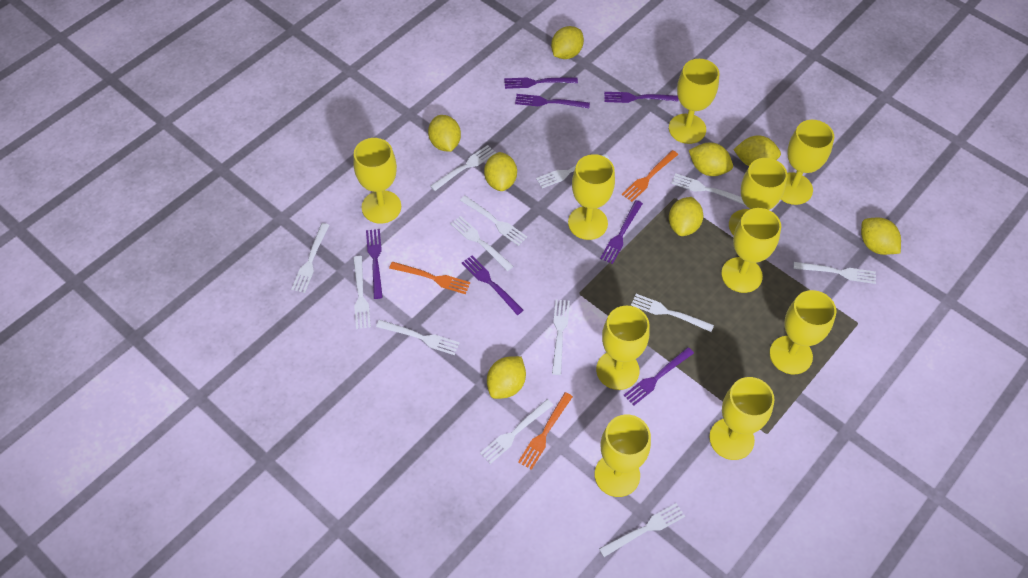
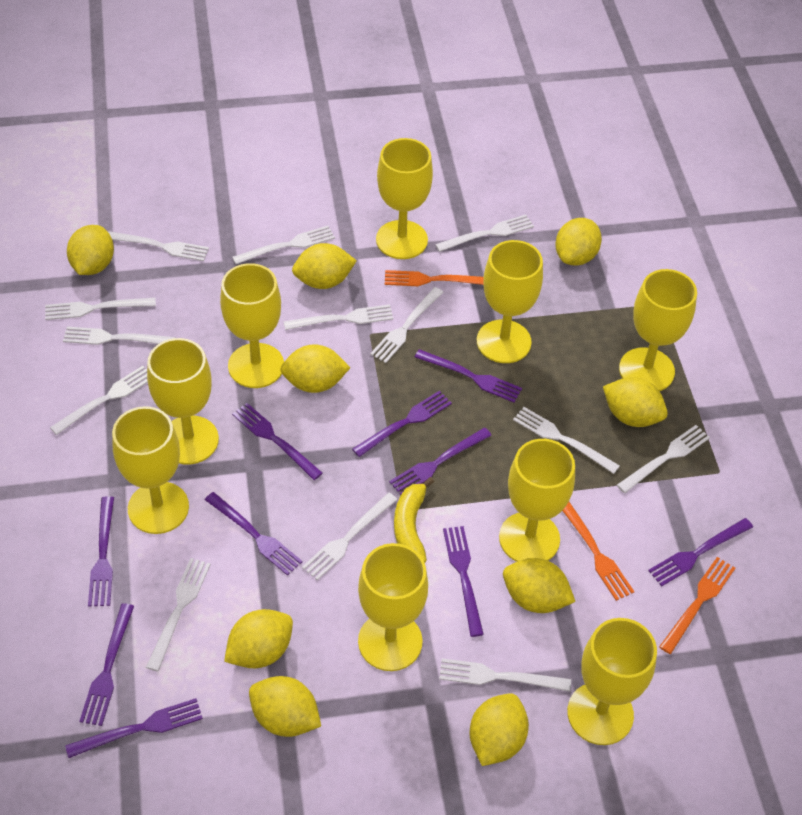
purple fork: [366,229,383,299] [462,255,524,315] [504,77,578,89] [515,94,590,108] [600,200,643,264] [604,92,679,103] [623,347,694,406] = 7 -> [65,698,203,758] [79,603,134,726] [88,496,114,607] [205,492,302,576] [232,403,323,480] [352,390,452,457] [389,428,492,495] [415,349,522,403] [443,526,484,637] [648,518,753,587] = 10
yellow banana: none = 0 -> [394,477,434,563] = 1
yellow goblet: [353,138,401,224] [568,154,615,240] [594,415,651,497] [596,306,649,390] [669,59,719,144] [709,377,775,460] [721,208,781,293] [729,158,787,235] [769,290,836,374] [781,120,834,205] = 10 -> [112,406,189,534] [147,338,219,465] [220,263,284,388] [358,543,428,671] [376,138,433,259] [477,240,543,363] [499,439,575,562] [567,618,657,745] [619,269,697,391] = 9
yellow lemon: [428,115,461,152] [484,152,517,191] [487,356,526,399] [551,26,584,59] [669,197,703,236] [689,143,733,176] [733,135,781,166] [861,218,901,255] = 8 -> [67,225,114,275] [224,609,293,668] [249,676,321,737] [280,344,350,393] [292,243,357,289] [470,693,529,766] [503,558,575,613] [555,218,602,266] [603,377,668,427] = 9

